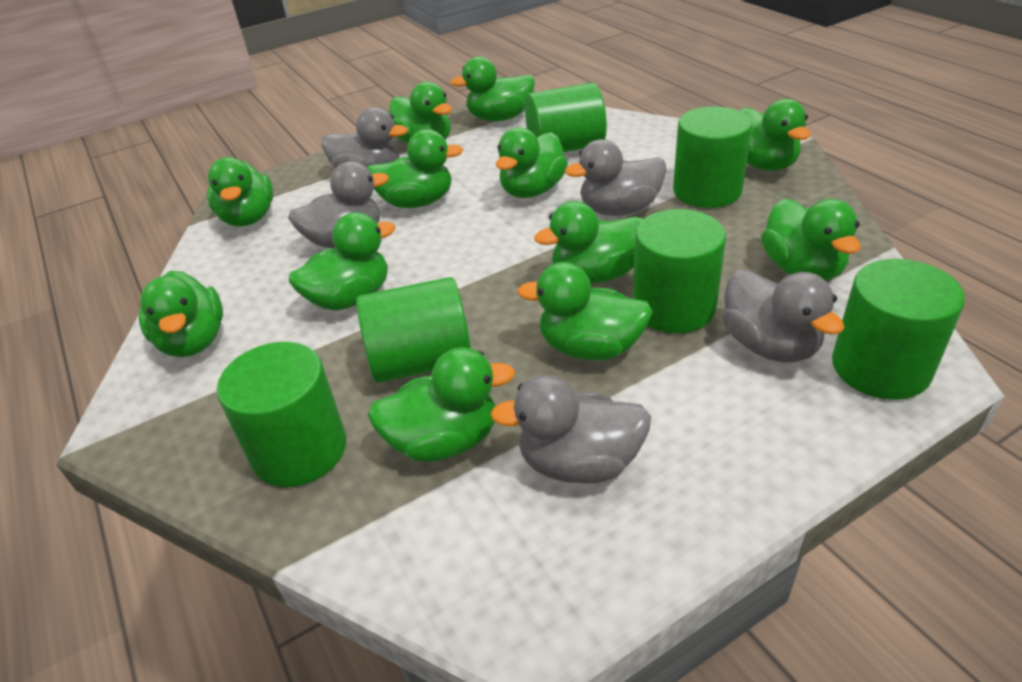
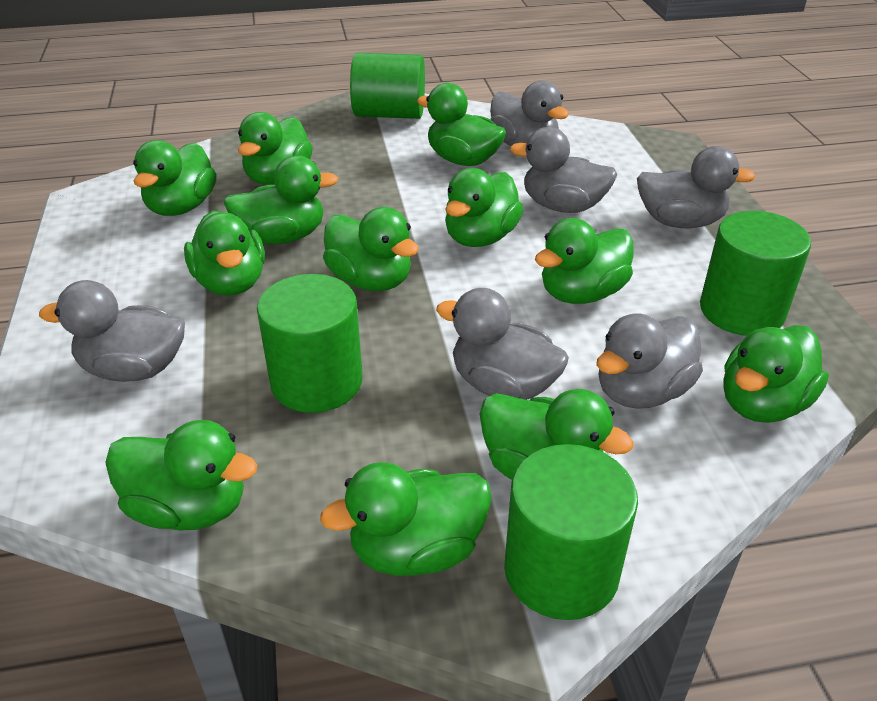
green cylinder: [217,342,346,487] [356,277,471,383] [525,83,607,152] [633,209,726,333] [673,107,752,208] [832,259,965,400] = 6 -> [257,274,363,413] [350,53,425,119] [504,444,638,620] [700,211,811,336] = 4
grey duck: [288,161,389,248] [321,107,408,168] [490,375,651,484] [565,139,667,216] [722,270,845,363] = 5 -> [39,280,185,382] [436,288,569,400] [490,81,569,146] [510,127,617,213] [596,313,703,409] [637,146,756,228] = 6

